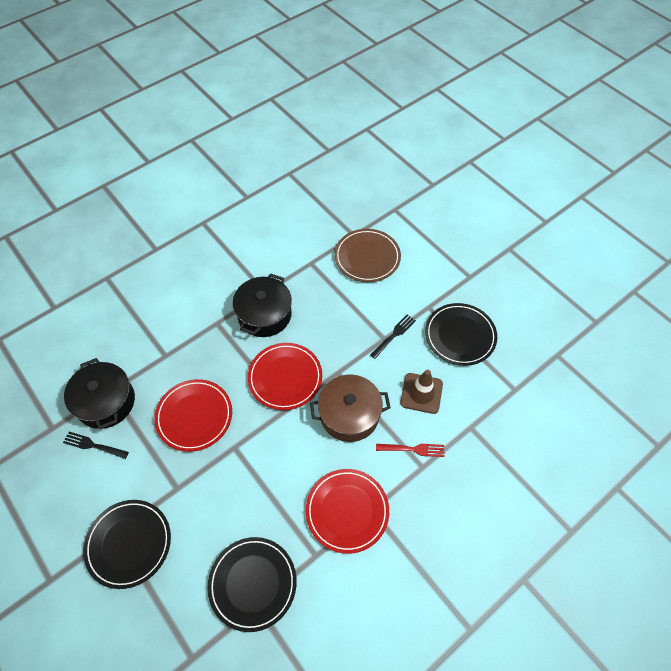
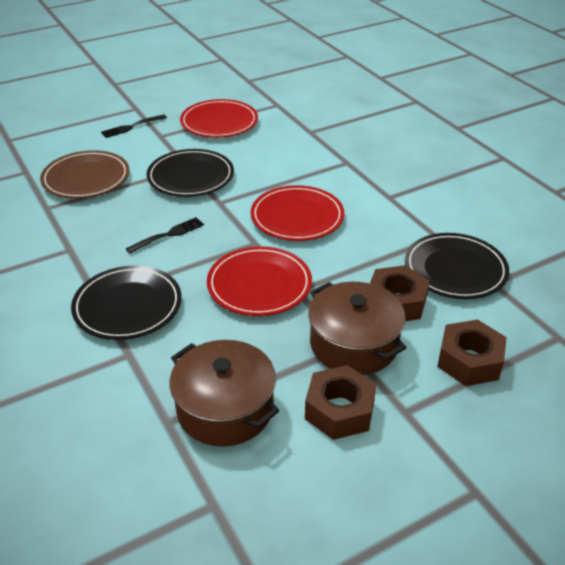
black pot: [64,358,135,429] [233,273,292,337] = 2 -> none = 0
brown nut: none = 0 -> [305,365,376,440] [370,265,430,321] [437,320,507,386] = 3
brown pot: [310,374,391,442] = 1 -> [170,340,279,447] [308,282,407,375] = 2
brown traffic cone: [400,370,443,414] = 1 -> none = 0
red fork: [376,444,445,457] = 1 -> none = 0

